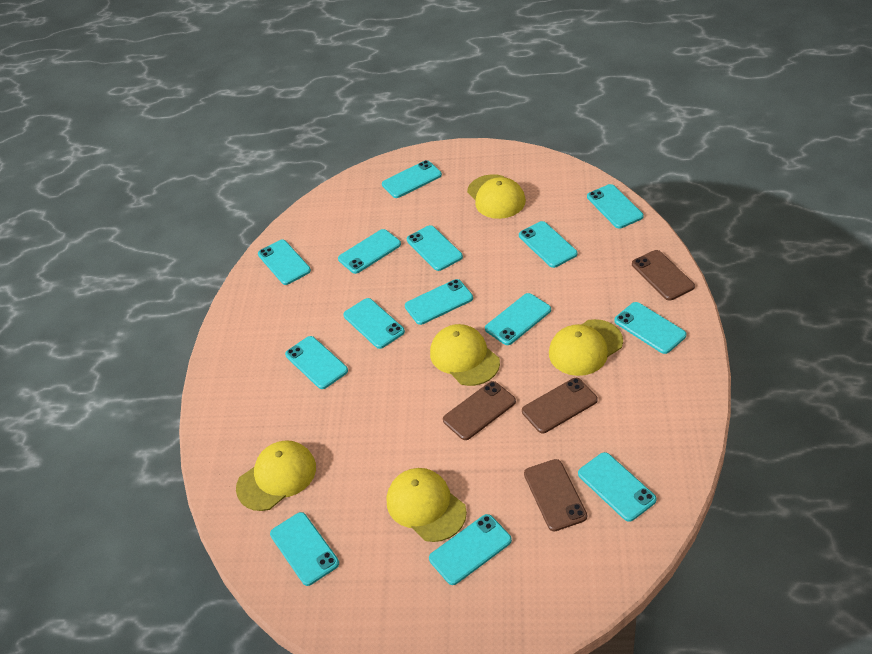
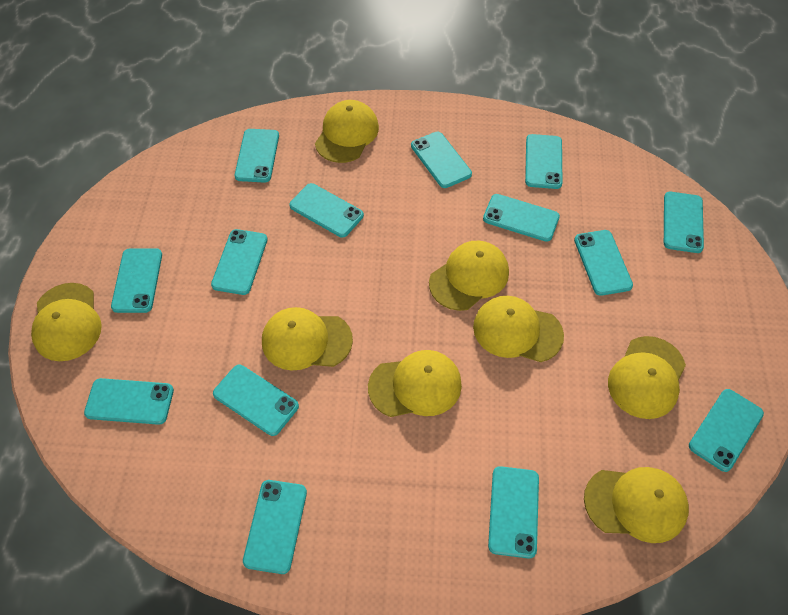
brown phone: [443,381,516,440] [522,378,598,433] [524,459,587,531] [632,250,695,301] = 4 -> none = 0
yellow cap: [236,440,316,511] [387,468,467,542] [430,324,500,386] [467,174,526,219] [549,319,623,376] = 5 -> [31,283,102,361] [262,307,353,371] [315,100,379,163] [368,350,462,417] [429,241,509,311] [473,296,564,362] [584,467,689,543] [608,336,686,419] = 8

